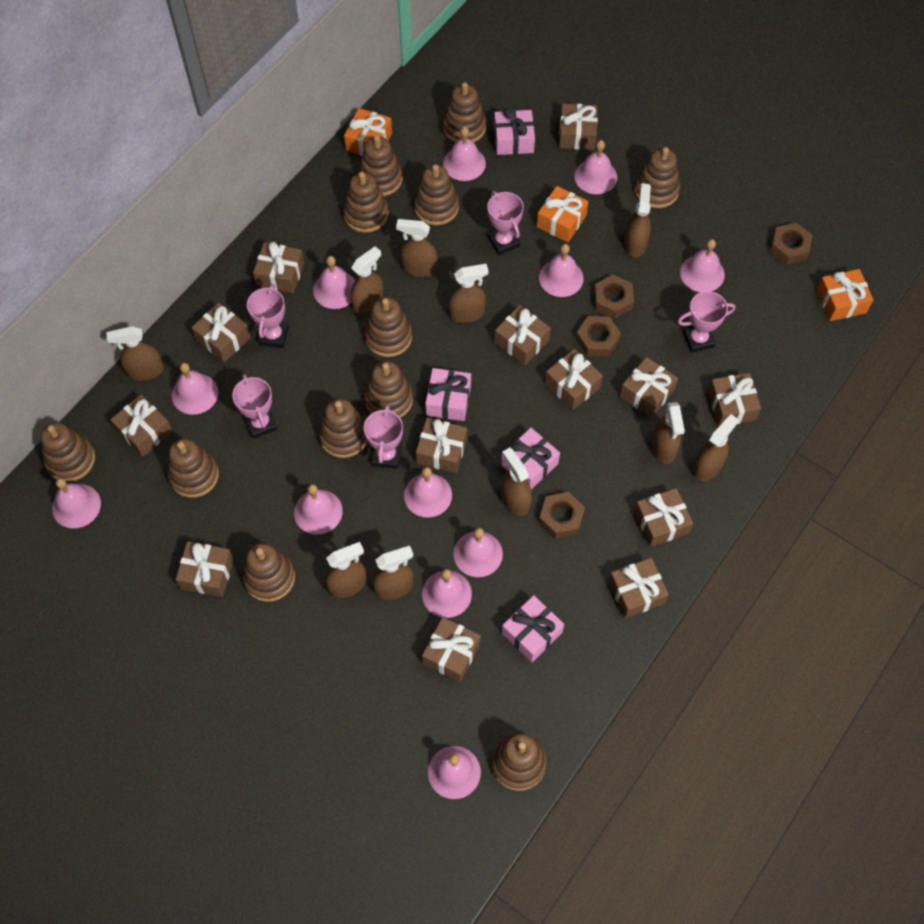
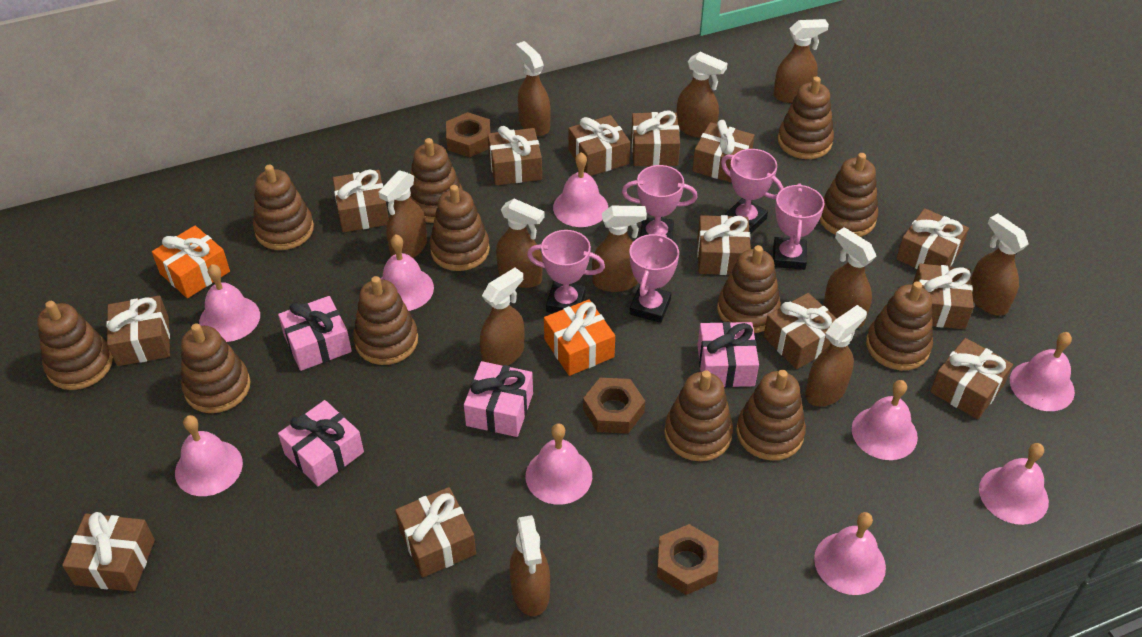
brown nut: [539,492,585,539] [576,316,621,357] [594,275,634,319] [770,223,813,264] = 4 -> [446,112,491,157] [583,378,645,434] [657,524,718,595] = 3
brown spray bottle: [106,326,164,381] [325,542,366,598] [351,246,384,315] [372,546,413,600] [396,219,438,277] [448,264,489,323] [501,448,532,516] [624,183,651,258] [651,402,685,464] [693,414,738,481] = 10 -> [379,170,427,258] [480,268,524,366] [496,199,545,288] [510,515,550,616] [516,41,550,136] [592,206,647,292] [676,52,727,138] [774,19,829,103] [805,305,867,406] [824,227,876,328] [971,214,1029,316] = 11
orange gift: [344,108,392,156] [537,186,589,242] [816,269,874,321] = 3 -> [152,226,230,298] [544,299,615,376] = 2
pink bell: [52,478,101,528] [172,363,218,415] [294,484,343,534] [313,256,355,309] [404,467,452,517] [422,569,472,618] [428,746,481,799] [443,127,486,181] [453,528,503,577] [539,244,584,297] [574,140,617,194] [680,239,725,292] = 12 -> [175,415,243,496] [199,264,260,342] [381,235,434,311] [526,423,592,505] [553,152,608,227] [814,512,886,595] [852,380,918,460] [979,443,1049,525] [1010,332,1075,411] = 9

